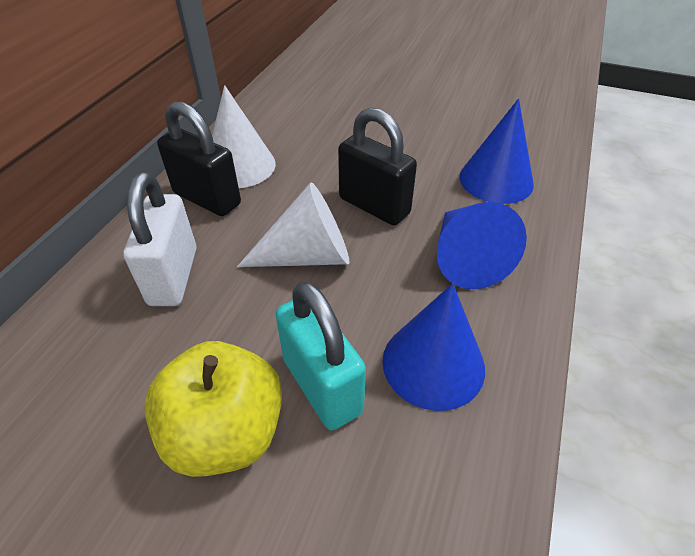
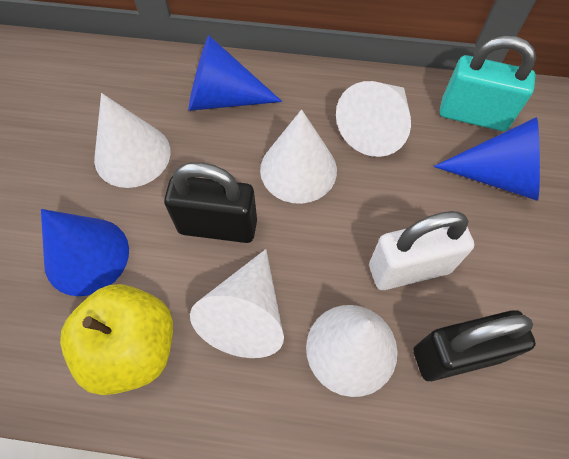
white cone: [212,85,276,188] [237,182,349,267] = 2 -> [94,93,170,188] [190,249,284,358] [260,109,337,204] [306,305,398,397] [336,81,411,157] = 5

